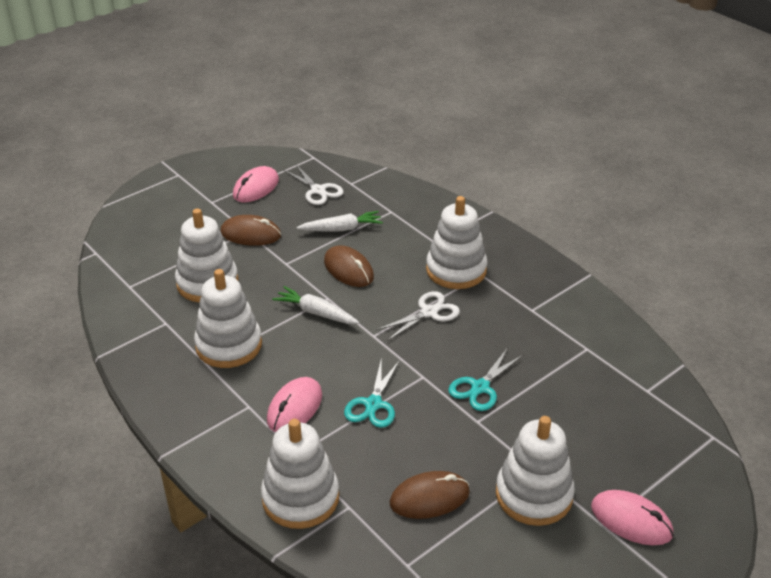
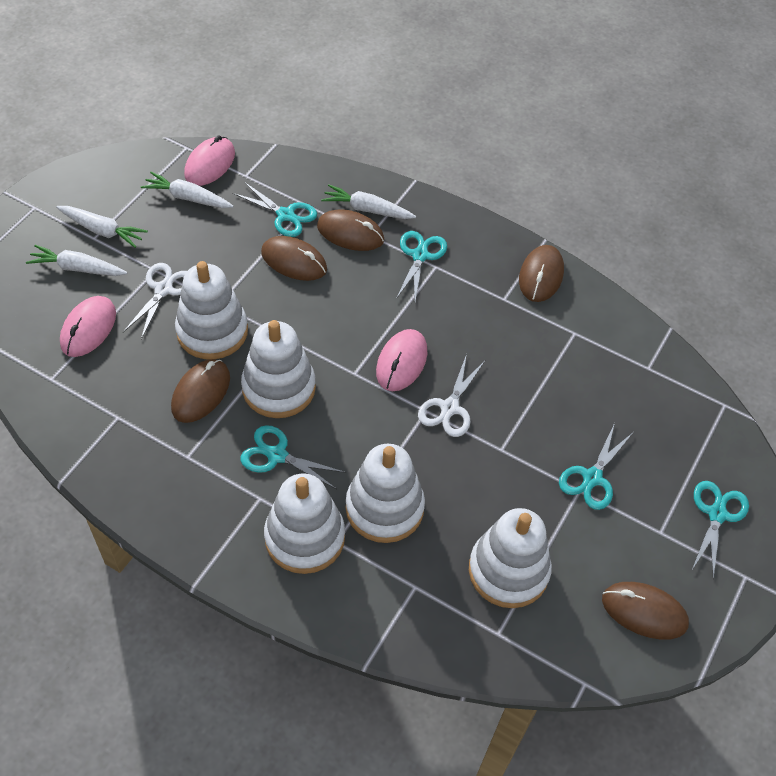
brown mouse: [220,215,281,246] [324,245,374,287] [390,471,470,519] = 3 -> [171,359,230,423] [261,236,327,281] [317,210,384,251] [519,245,564,302] [602,582,689,640] = 5
turquoise scissors: [344,357,400,428] [448,349,523,411] = 2 -> [232,182,317,237] [240,425,346,489] [396,231,447,301] [559,423,633,510] [691,481,749,579] = 5
white carrot: [272,286,359,324] [297,211,383,231] = 2 -> [26,245,128,276] [56,206,148,248] [141,172,234,208] [321,184,416,219] = 4

